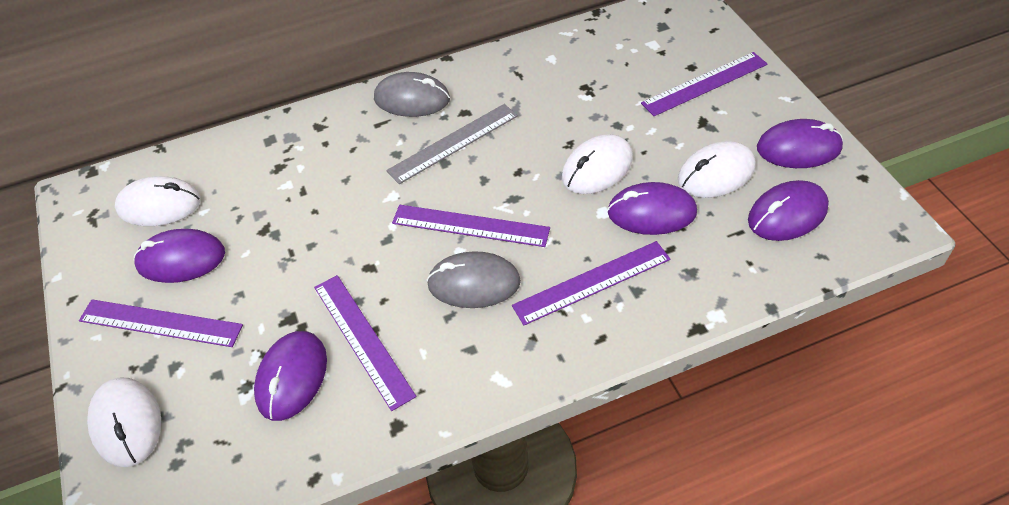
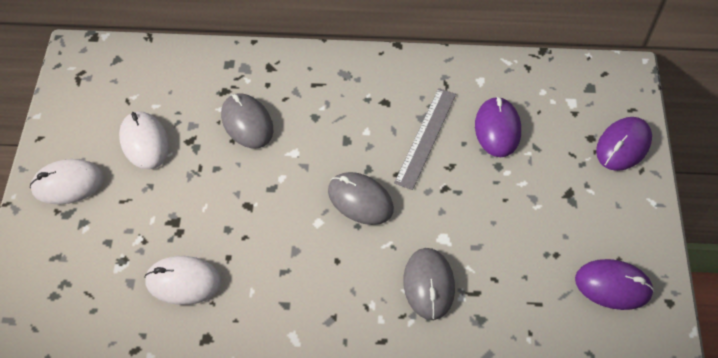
grey mouse: [374,72,450,117] [427,251,521,308] = 2 -> [221,93,273,148] [328,172,394,225] [403,248,455,320] = 3
purple mouse: [134,229,225,283] [254,331,327,421] [607,182,697,235] [748,180,829,241] [757,119,843,168] = 5 -> [475,96,521,157] [575,259,654,310] [596,117,652,171] = 3
purple ruler: [79,299,243,347] [314,275,416,411] [392,205,550,247] [512,241,670,325] [641,52,767,116] = 5 -> none = 0
white mouse: [87,378,161,467] [115,176,200,226] [562,134,633,194] [678,141,756,198] = 4 -> [30,159,104,204] [119,111,169,169] [144,256,222,305] = 3

